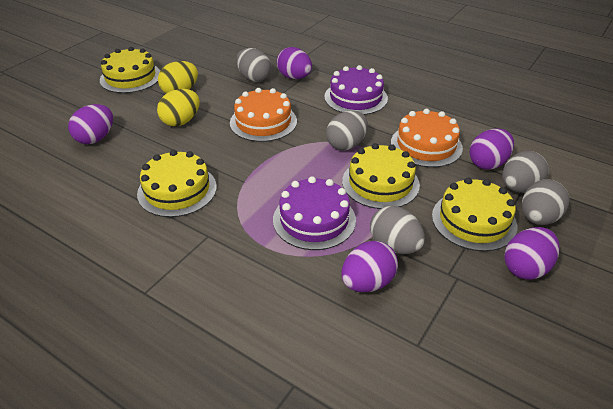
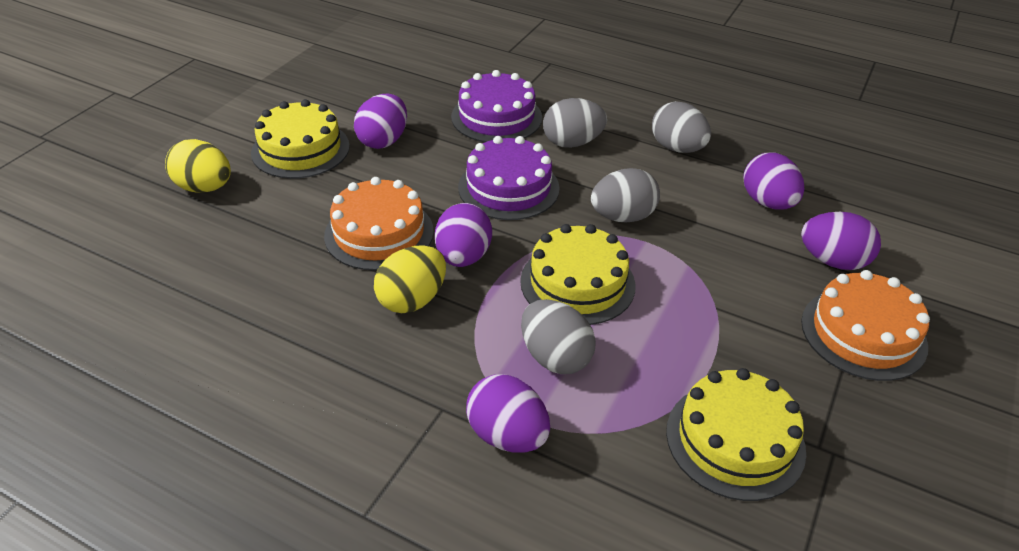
grey egg: [236,48,271,82] [326,111,368,150] [370,206,425,254] [502,151,549,193] [522,179,569,225] = 5 -> [521,299,596,374] [543,98,607,148] [591,168,660,223] [652,101,711,153] = 4
yellow cake: [100,47,160,93] [137,150,217,217] [342,143,420,209] [432,177,517,251] = 4 -> [251,99,350,179] [520,224,636,325] [666,368,806,501] = 3

